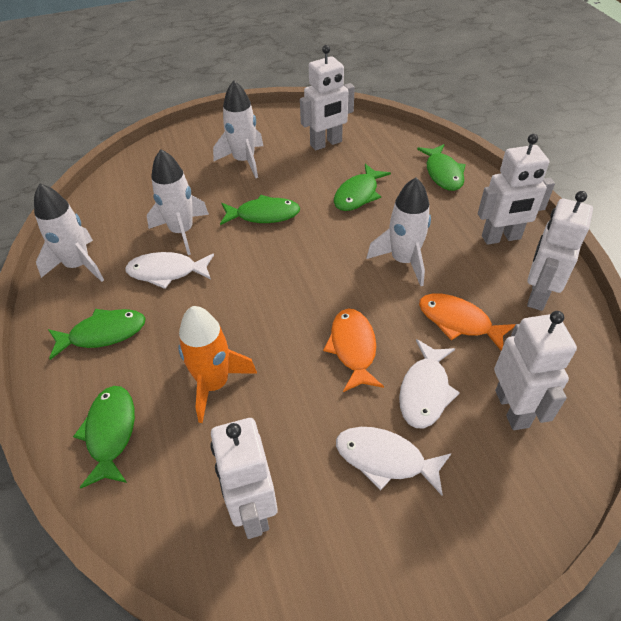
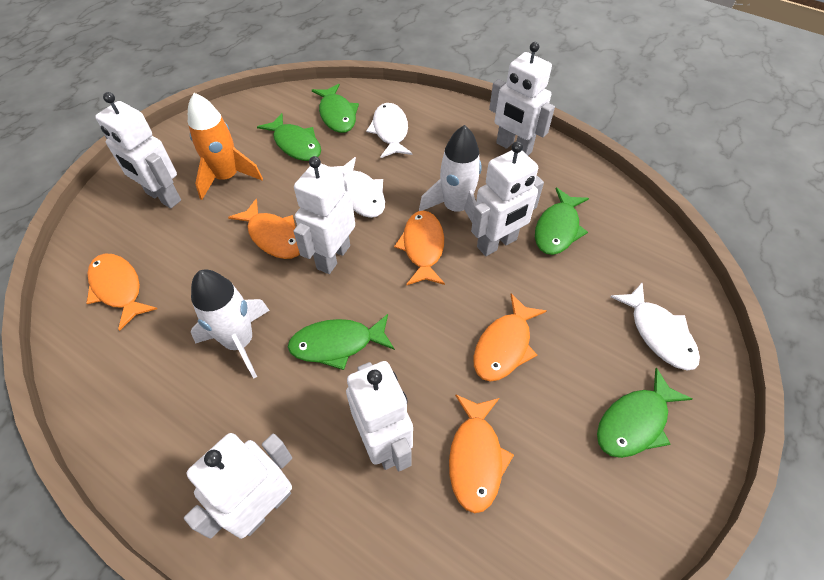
orange fish: [323,309,384,392] [419,293,516,350] = 2 -> [86,254,157,331] [228,199,300,259] [394,211,445,286] [449,394,514,513] [474,294,547,381] = 5
white robot: [210,418,278,539] [300,45,355,150] [478,134,555,245] [494,311,577,430] [527,191,593,311] = 5 -> [95,92,181,208] [184,433,292,539] [293,156,355,274] [346,361,413,471] [471,141,544,256] [489,42,555,155] = 6
white rocket: [34,183,104,282] [147,149,209,255] [213,80,263,178] [367,177,431,286] = 4 -> [191,270,270,378] [419,125,482,222] = 2

